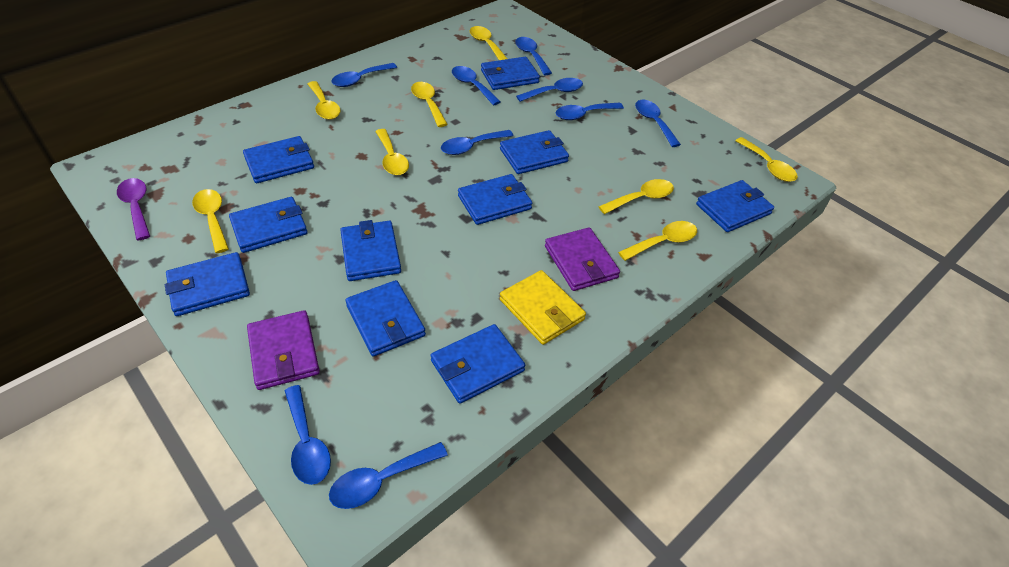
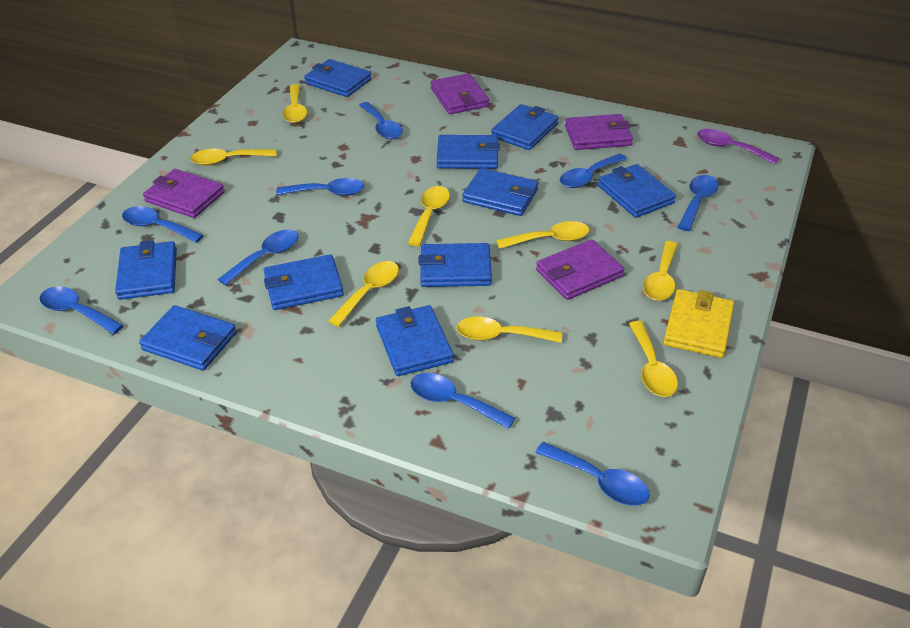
purple wallet: [247,310,320,390] [545,227,620,291] = 2 -> [143,169,225,218] [431,73,489,114] [536,239,625,300] [565,114,633,150] = 4

